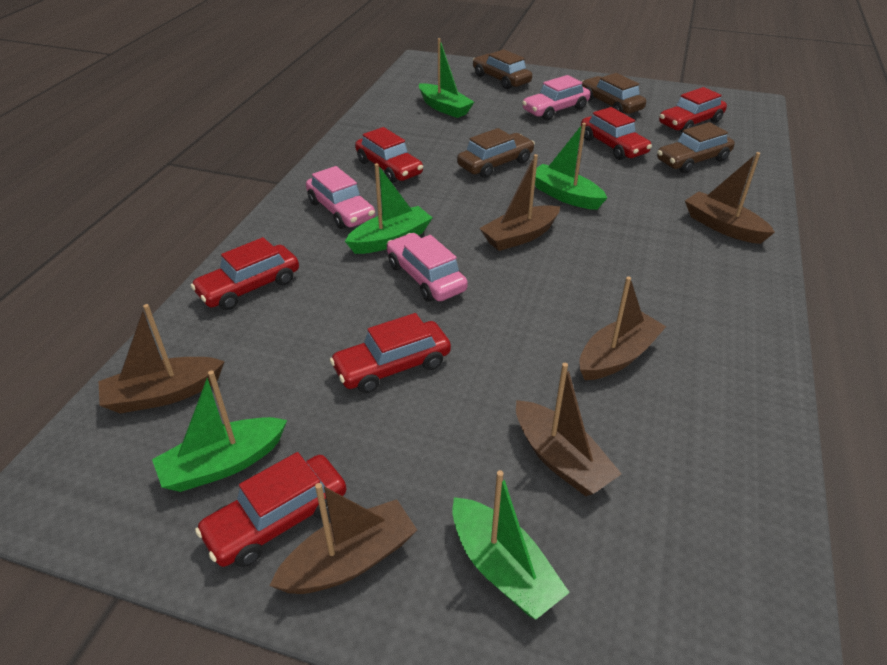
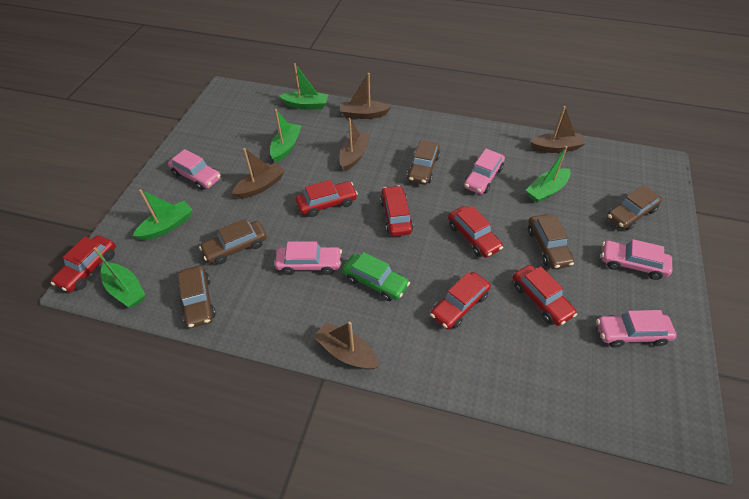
brown boat: [98,304,225,413] [269,483,417,594] [479,154,560,251] [516,363,622,496] [580,276,666,380] [685,152,775,244] = 6 -> [232,148,285,199] [314,322,379,369] [339,118,370,171] [340,73,391,119] [530,106,586,153] = 5
brown car: [457,128,535,178] [473,49,532,89] [582,73,646,114] [657,122,735,173] = 4 -> [178,265,216,328] [199,219,267,265] [407,140,440,185] [528,214,574,269] [607,185,662,230] = 5
green car: none = 0 -> [342,252,410,301] = 1
pink car: [306,166,375,229] [387,233,468,302] [522,75,590,120] = 3 -> [168,149,221,190] [275,242,342,275] [464,149,505,194] [597,310,677,348] [601,239,672,280] = 5

